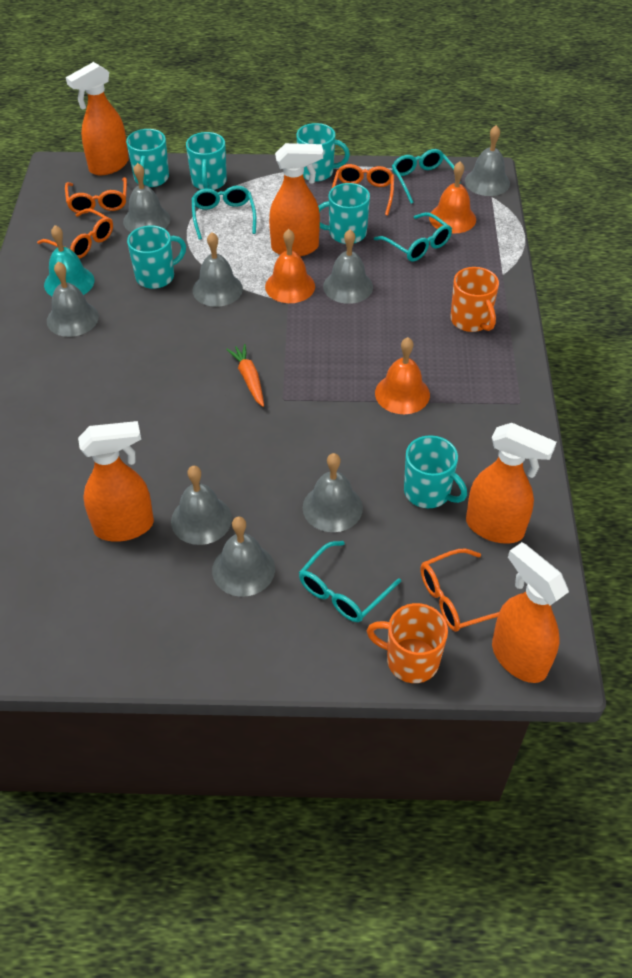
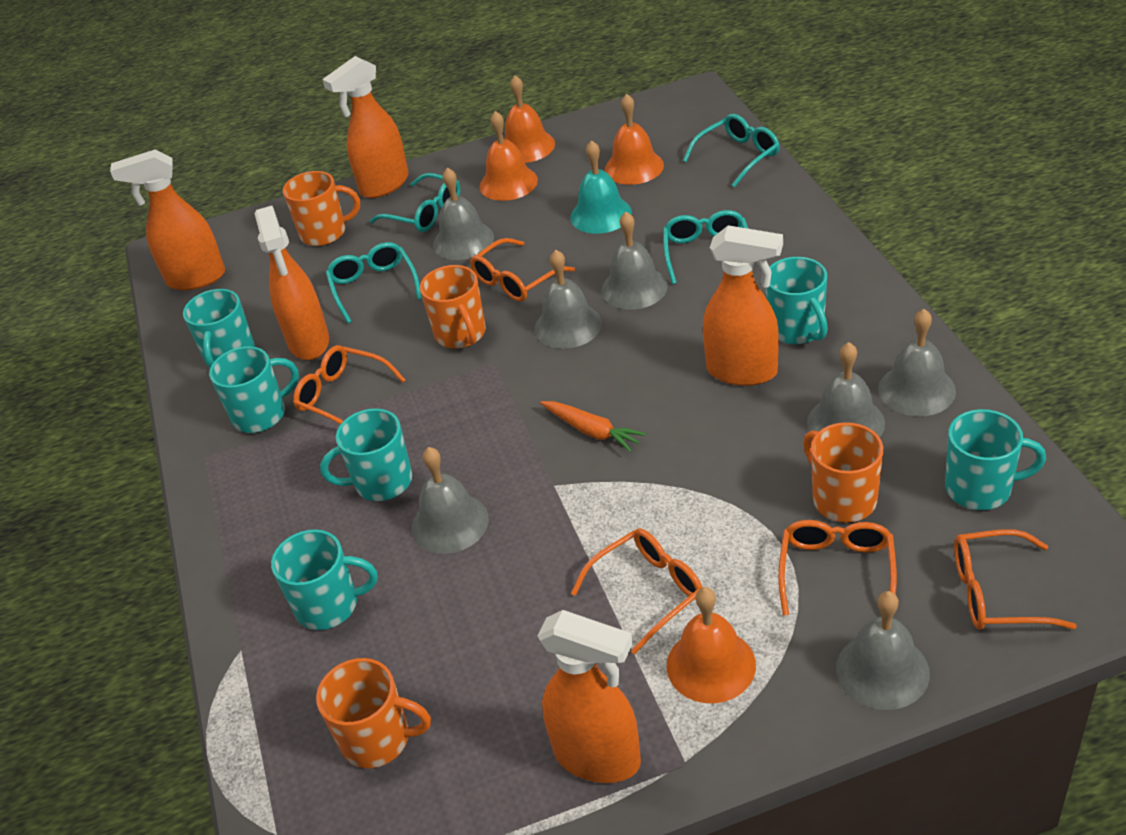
grey bell: [47,261,99,337] [123,163,170,232] [171,466,232,545] [193,232,243,307] [212,517,275,597] [303,453,363,532] [323,229,373,304] [465,125,510,196] = 8 -> [412,447,489,554] [433,168,494,260] [535,250,602,349] [601,212,668,310] [807,342,885,437] [836,591,930,710] [878,309,956,416] = 7
orange bell: [265,229,315,303] [375,337,430,414] [429,161,476,233] = 3 -> [480,111,538,201] [504,75,555,163] [605,94,664,185] [667,587,756,703] = 4
orange glasses: [37,208,113,259] [65,177,127,214] [332,164,394,216] [420,549,499,632] = 4 -> [293,345,405,425] [470,238,575,302] [571,529,703,654] [778,520,897,615] [954,529,1077,630] = 5
orange mug: [367,603,448,683] [450,267,499,332] = 2 -> [283,171,360,246] [316,658,431,768] [420,265,486,349] [803,422,883,523] = 4

